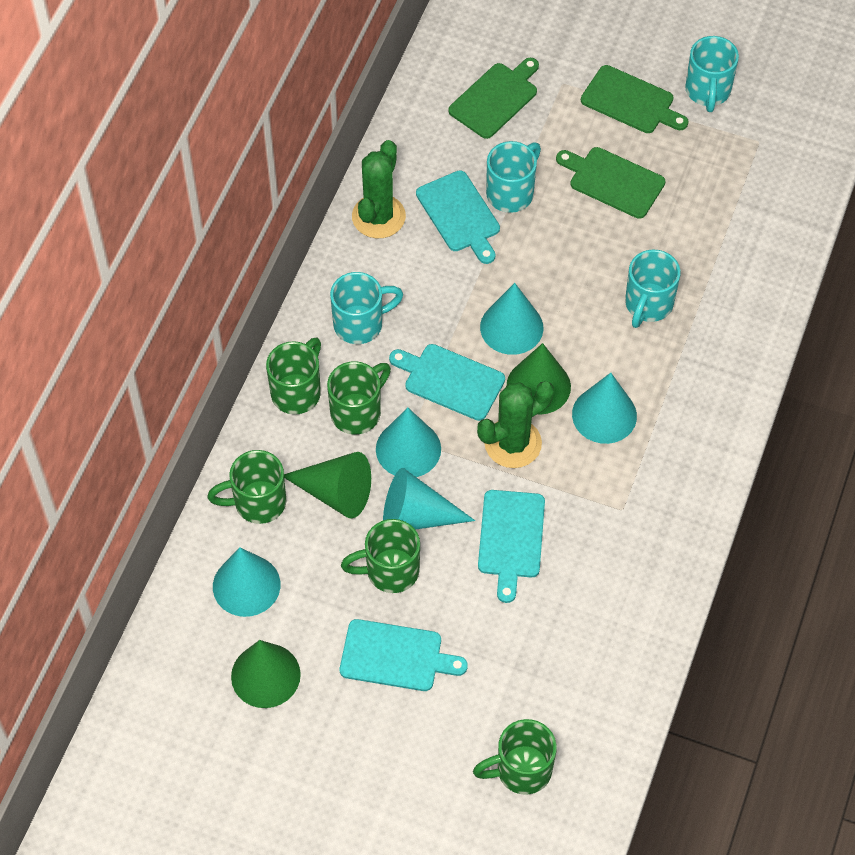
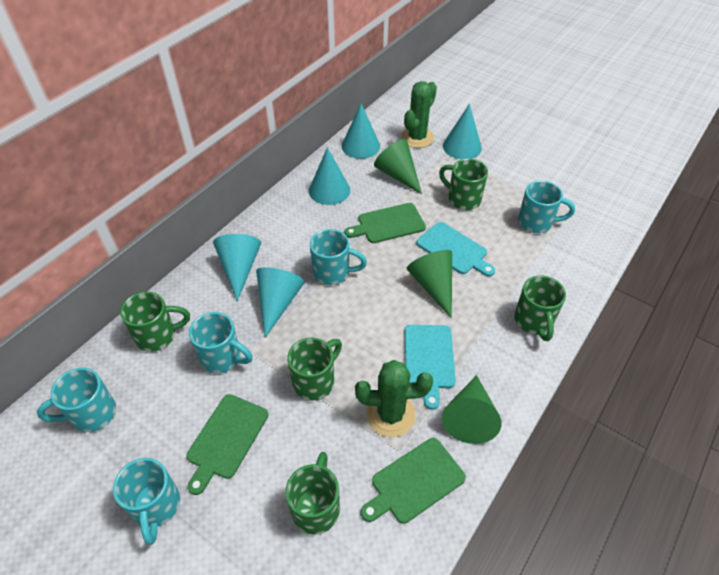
turquoise cutting board: [340,619,468,691] [389,344,505,421] [416,170,500,264] [478,490,545,603] = 4 -> [405,325,456,410] [416,222,495,277] = 2
turquoise mug: [330,272,403,344] [486,141,541,213] [625,250,681,328] [685,36,739,112] = 4 -> [37,368,116,432] [113,458,180,545] [189,312,253,373] [310,229,367,285] [518,181,575,233] = 5

